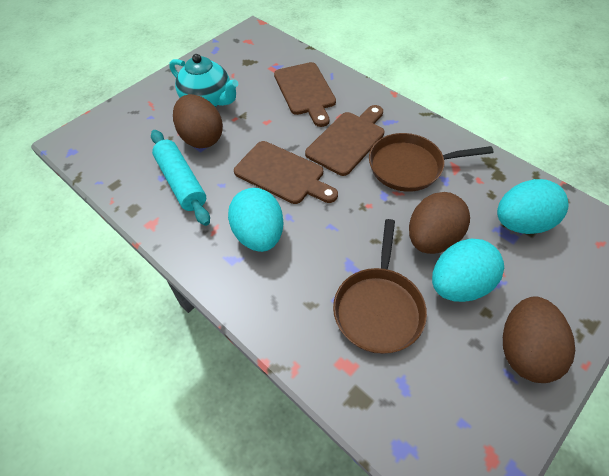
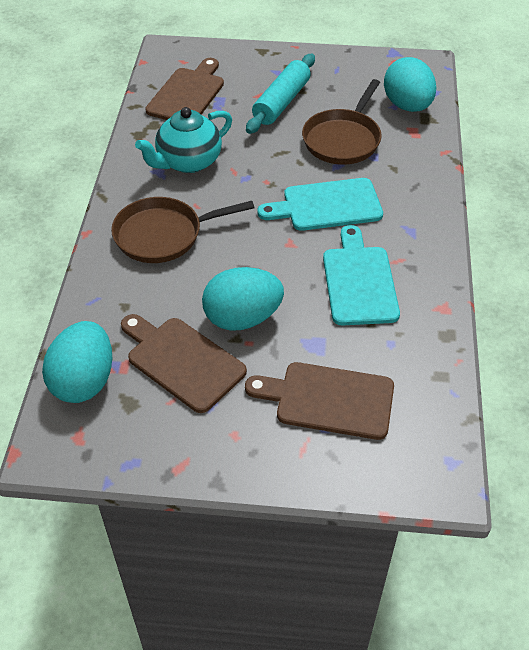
brown egg: [173,94,223,148] [409,192,470,254] [503,296,575,383] = 3 -> none = 0
turquoise cutting board: none = 0 -> [257,178,383,231] [323,225,400,326] = 2

